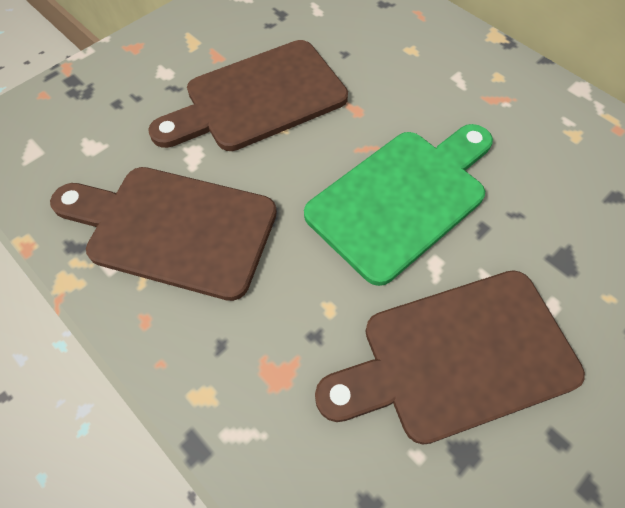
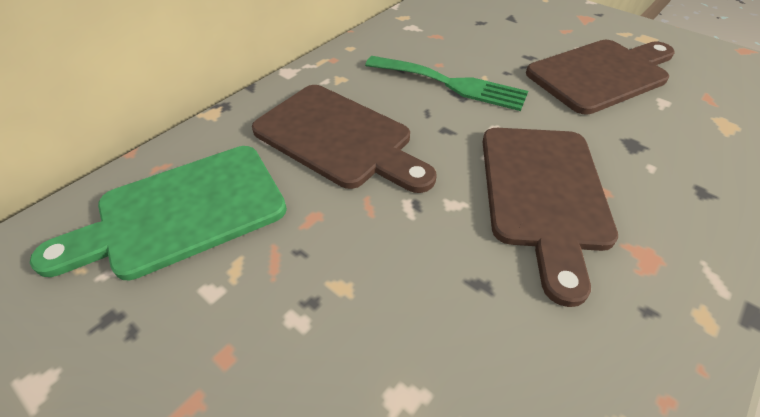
green fork: none = 0 -> [365,56,528,111] = 1

